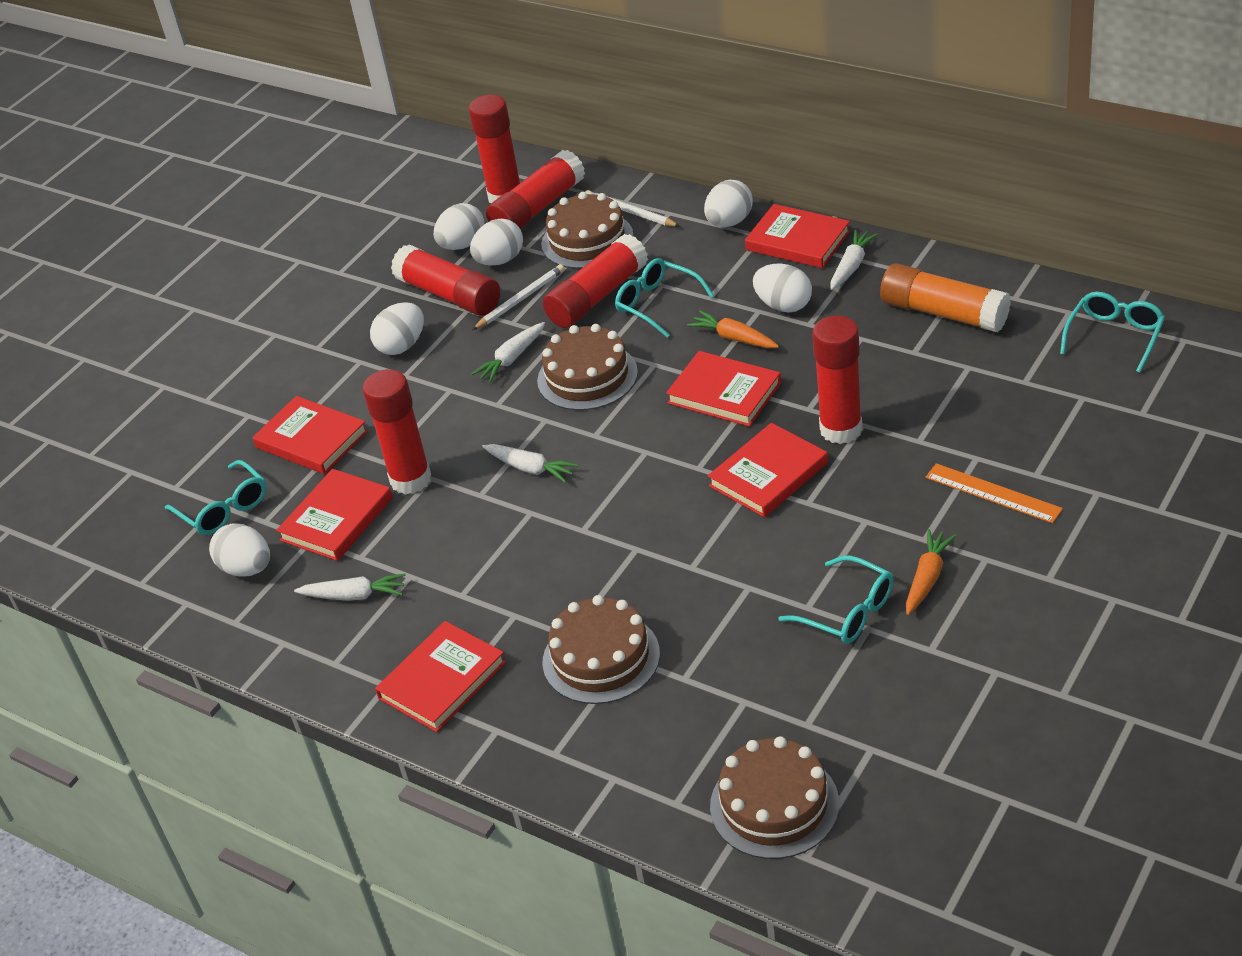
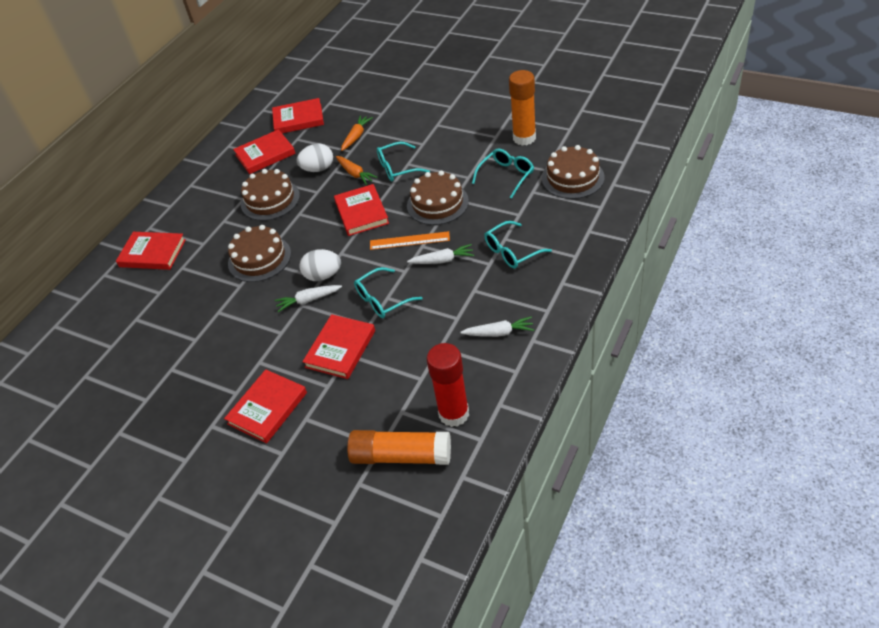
orange glue stick: [880,263,1011,332] = 1 -> [347,430,451,465] [509,70,536,146] = 2
red glue stick: [363,369,431,495] [391,244,500,316] [469,95,520,203] [486,150,585,229] [543,234,648,328] [812,316,863,444] = 6 -> [427,343,469,427] = 1
white carrot: [294,574,406,601] [471,322,545,383] [482,444,579,483] [830,230,878,290] = 4 -> [274,285,342,312] [407,244,474,264] [460,316,534,337] = 3
white egg: [209,523,270,577] [370,302,424,355] [434,203,484,250] [470,219,523,266] [704,180,753,227] [753,264,812,313] = 6 -> [296,144,333,172] [299,249,341,281] = 2
white pencil: [472,264,565,330] [586,190,679,227] = 2 -> none = 0

